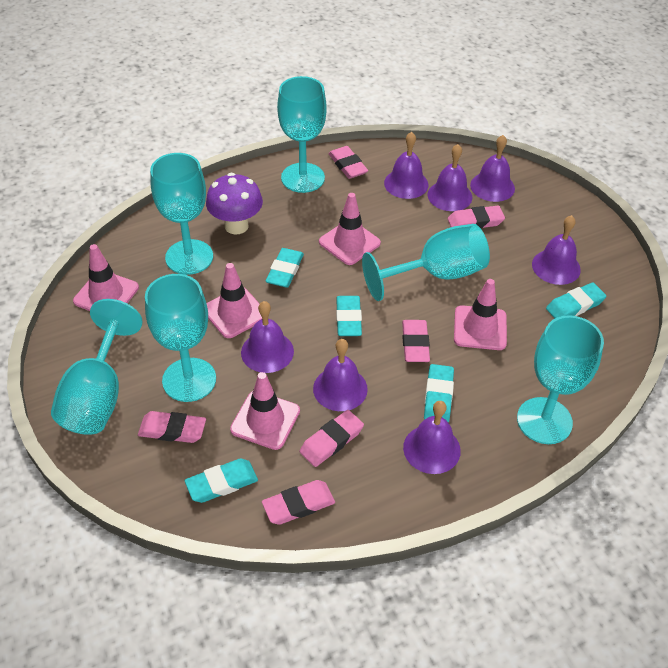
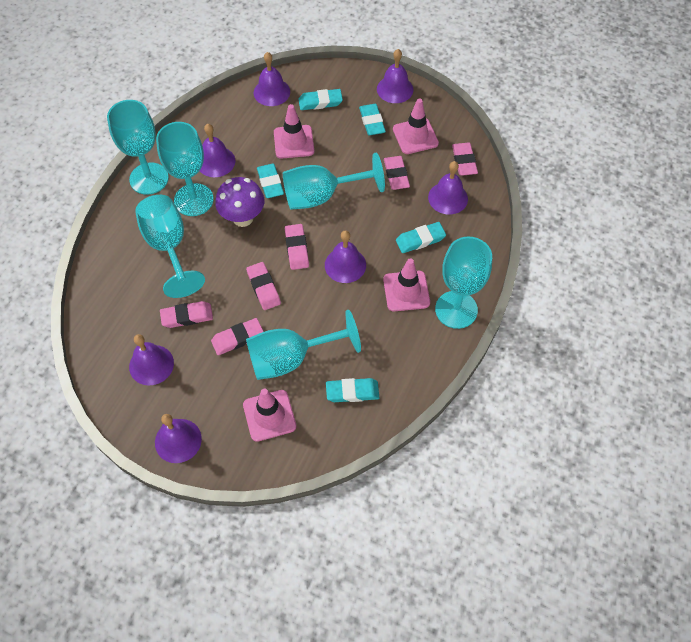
pink traffic cone: [73,244,139,311] [207,263,262,338] [230,372,300,450] [319,193,381,265] [454,279,507,350] = 5 -> [243,388,296,442] [274,104,314,159] [383,258,430,312] [393,98,439,154] = 4

